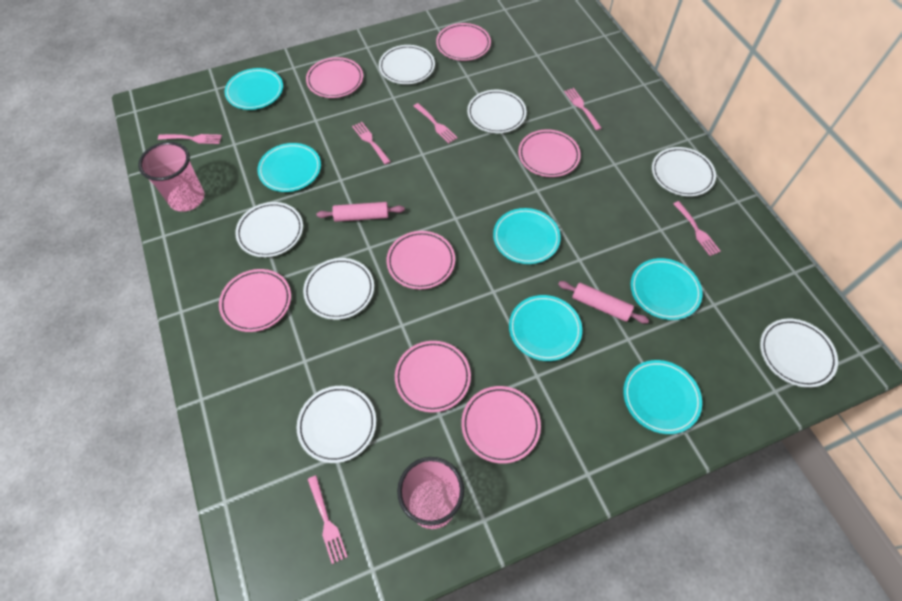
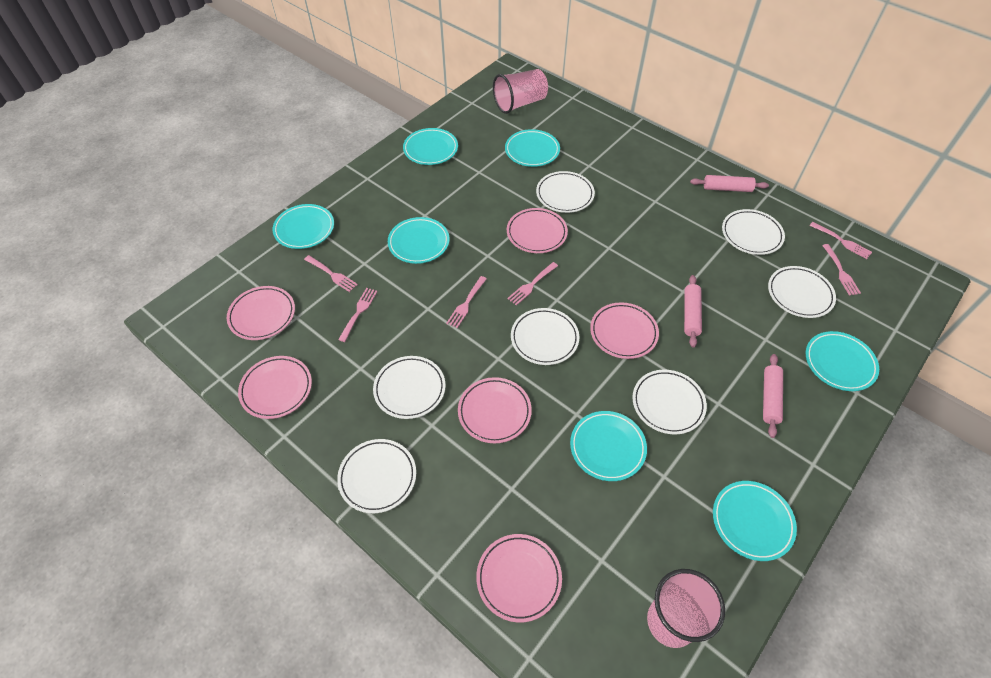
pink plate: [219,269,291,332] [306,57,363,98] [387,231,455,290] [395,341,471,413] [436,23,491,61] [462,386,541,464] [518,129,581,177] = 7 -> [227,286,295,340] [238,356,312,419] [458,377,532,443] [476,534,562,623] [507,208,568,253] [590,302,659,359] = 6
pink rolling pin: [316,202,405,222] [558,281,649,324] = 2 -> [684,275,702,348] [690,175,769,192] [763,354,783,438] = 3
turquoise plate: [224,68,283,110] [257,143,321,192] [493,208,561,264] [509,295,582,361] [623,360,702,434] [630,258,702,320] = 6 -> [273,204,334,249] [388,217,449,264] [403,128,458,165] [505,129,560,167] [570,411,647,481] [713,481,797,561] [806,331,879,391] = 7

